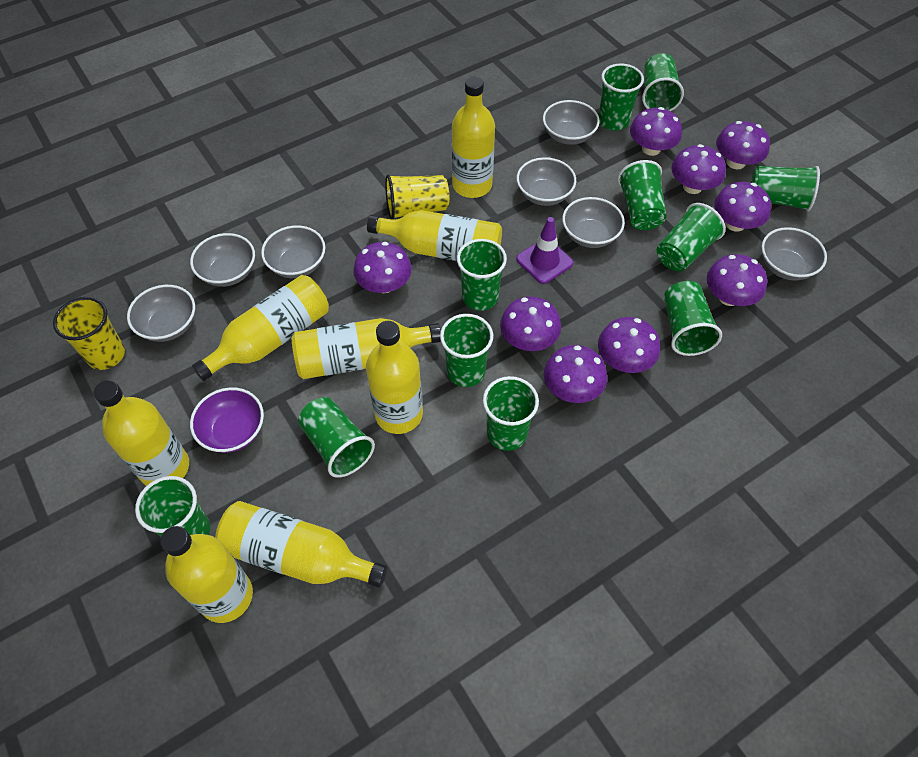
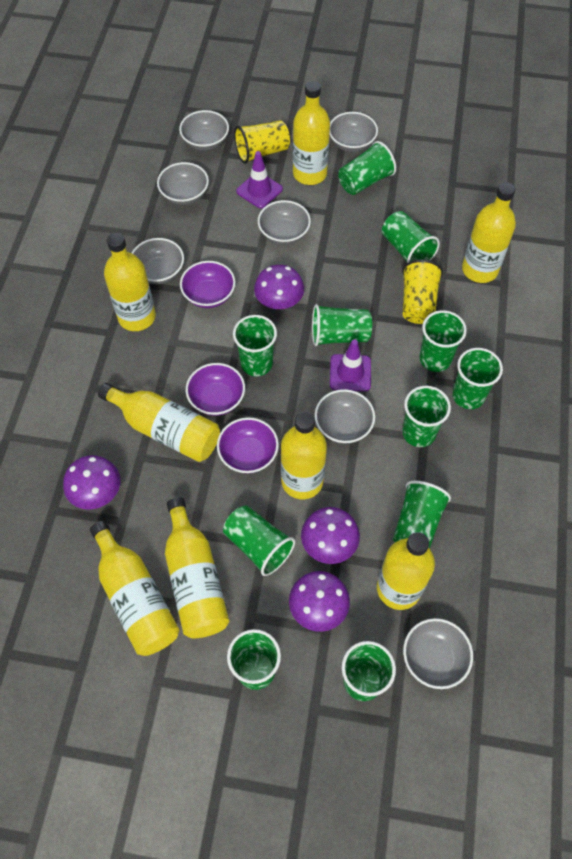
purple bowl: [190,387,264,453] = 1 -> [180,261,235,308] [186,363,245,416] [217,417,279,474] = 3
purple mushroom: [353,242,412,293] [500,296,561,351] [544,345,607,403] [598,317,660,373] [630,107,682,156] [671,144,726,194] [707,254,767,306] [714,182,771,232] [716,121,770,169] = 9 -> [63,455,120,510] [254,265,304,309] [289,571,350,632] [301,507,360,564] = 4
purple traffic cone: [516,217,573,284] = 1 -> [236,151,283,208] [330,340,371,392] = 2

